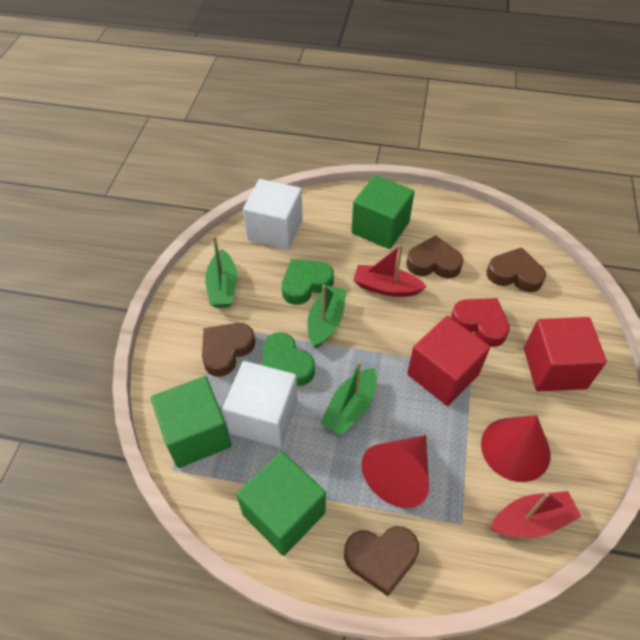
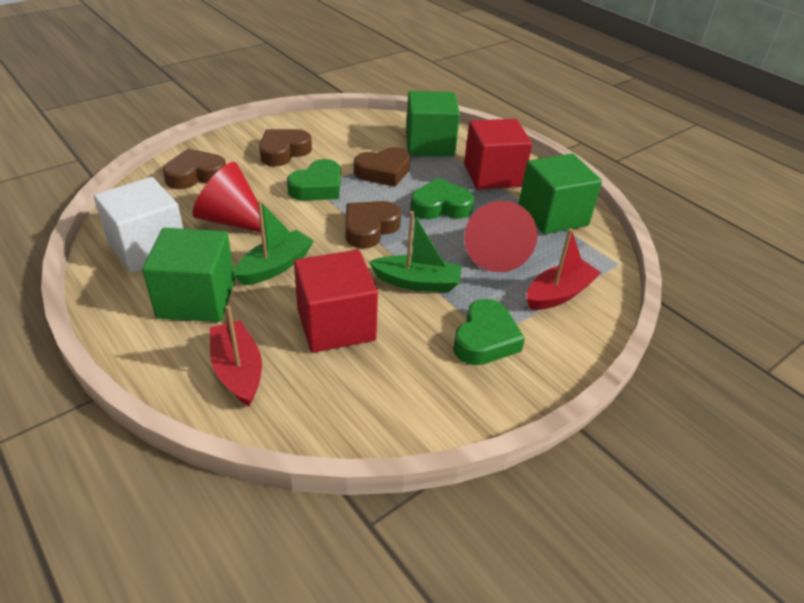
green boat: [205,235,237,308] [307,285,347,348] [320,361,377,436] = 3 -> [233,200,314,285] [369,211,462,292] = 2
green heart: [262,332,315,386] [282,259,334,305] = 2 -> [287,159,341,201] [410,178,474,220] [453,299,525,365] = 3
red heart: [451,298,510,347] = 1 -> none = 0
white cube: [223,361,298,447] [243,179,303,250] = 2 -> [94,177,183,273] = 1

